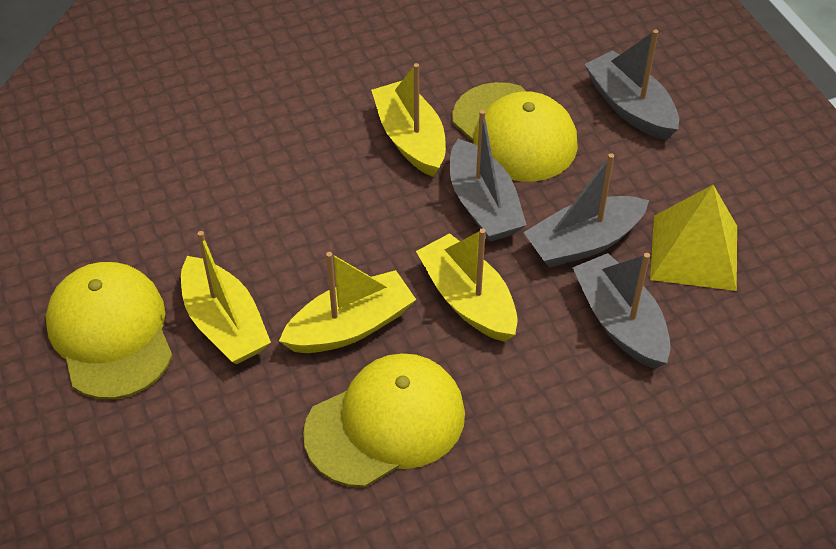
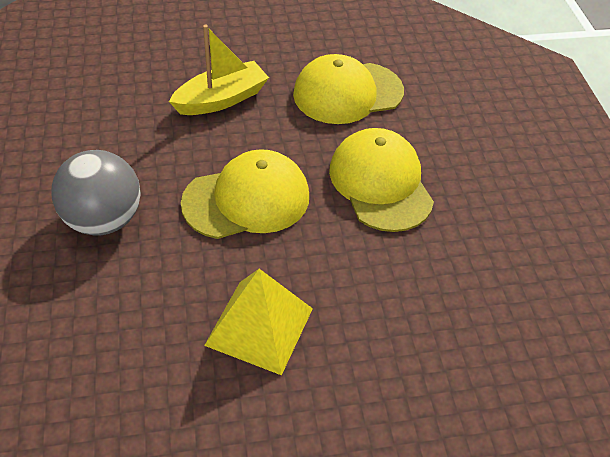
grey ball: none = 0 -> [52,150,141,236] = 1
grey boat: [450,110,527,242] [523,153,649,268] [572,253,671,369] [584,30,679,140] = 4 -> none = 0
yellow boat: [181,231,271,364] [279,252,416,353] [371,63,446,177] [416,228,518,342] = 4 -> [169,25,269,115] = 1

